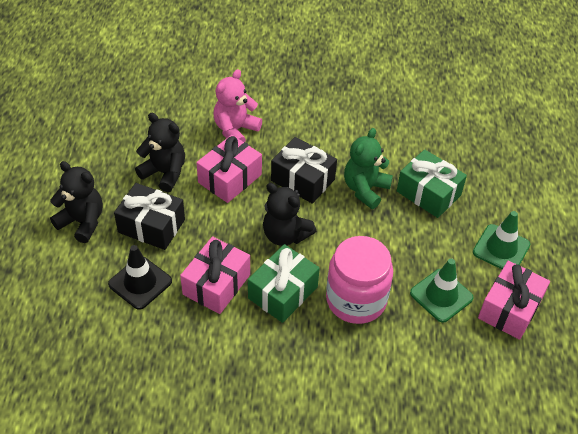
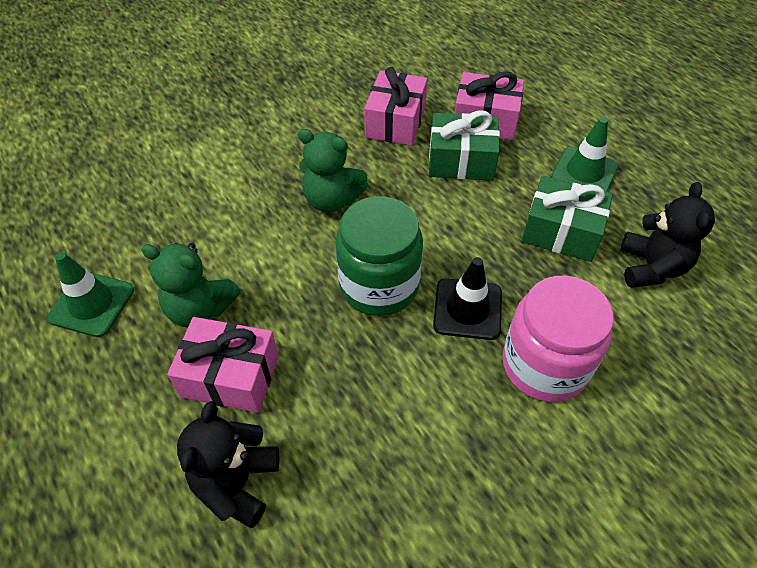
black gift: [114,183,185,250] [271,137,337,204] = 2 -> none = 0
black teddy bear: [50,161,103,243] [135,113,185,192] [263,183,316,246] = 3 -> [177,401,279,528] [620,182,715,288] = 2
green jar: none = 0 -> [336,196,423,316] = 1
green teddy bear: [344,128,393,209] = 1 -> [141,243,241,328] [298,129,368,212] = 2
pink teddy bear: [214,69,262,142] = 1 -> none = 0

